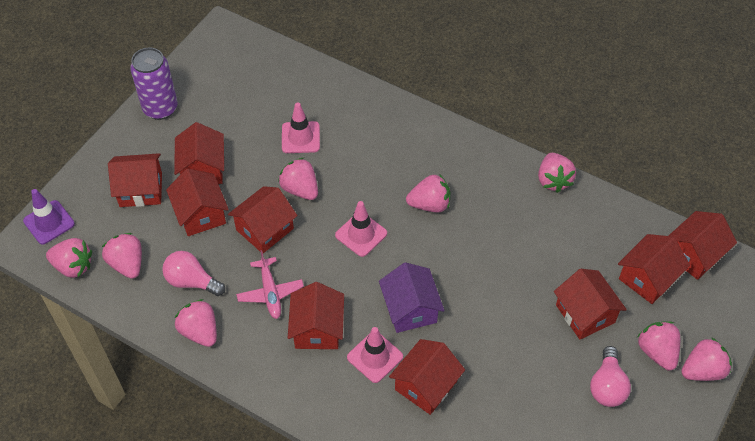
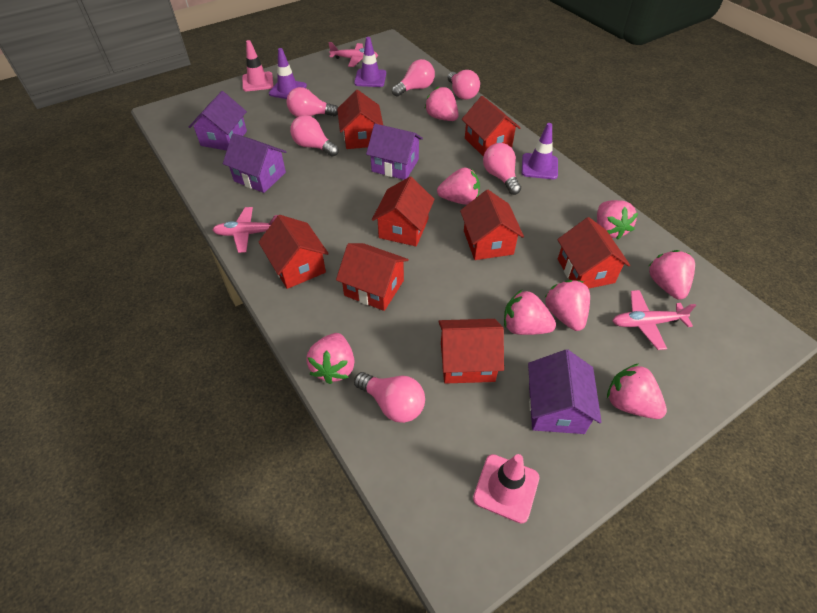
pink light bulb: [162,251,225,296] [590,346,631,407] = 2 -> [287,87,338,117] [290,115,339,157] [354,372,425,423] [392,59,435,97] [448,70,480,100] [483,143,521,195] = 6
pink plane: [236,250,304,319] = 1 -> [213,207,278,253] [328,42,378,67] [613,290,696,350] = 3
pink traffic cone: [282,102,320,153] [335,201,387,257] [347,327,403,383] = 3 -> [242,40,274,91] [473,454,539,524] = 2
purple can: [130,48,178,120] = 1 -> none = 0
purple house: [379,262,445,333] = 1 -> [189,91,247,151] [223,133,286,193] [366,124,423,180] [528,349,602,434] = 4
purple traffic cone: [23,189,75,244] = 1 -> [269,48,307,99] [354,37,386,87] [522,123,558,179] = 3
red house: [108,153,162,207] [166,168,229,236] [174,122,224,184] [228,186,298,253] [288,282,344,349] [389,339,465,415] [554,269,627,340] [618,234,690,304] [668,211,737,280] = 9 -> [258,215,329,289] [336,243,409,311] [337,90,383,149] [372,177,435,246] [438,319,504,384] [460,190,524,260] [462,96,520,157] [557,217,630,289] = 8

